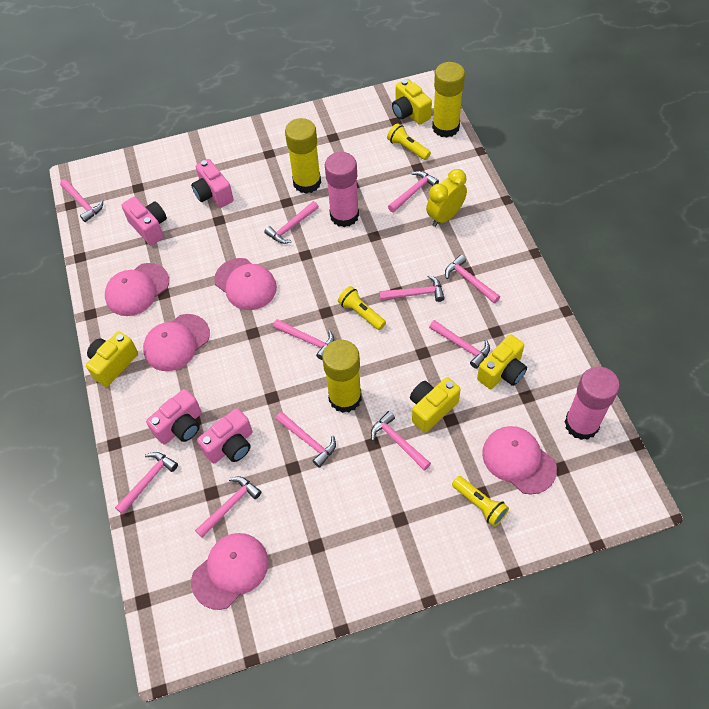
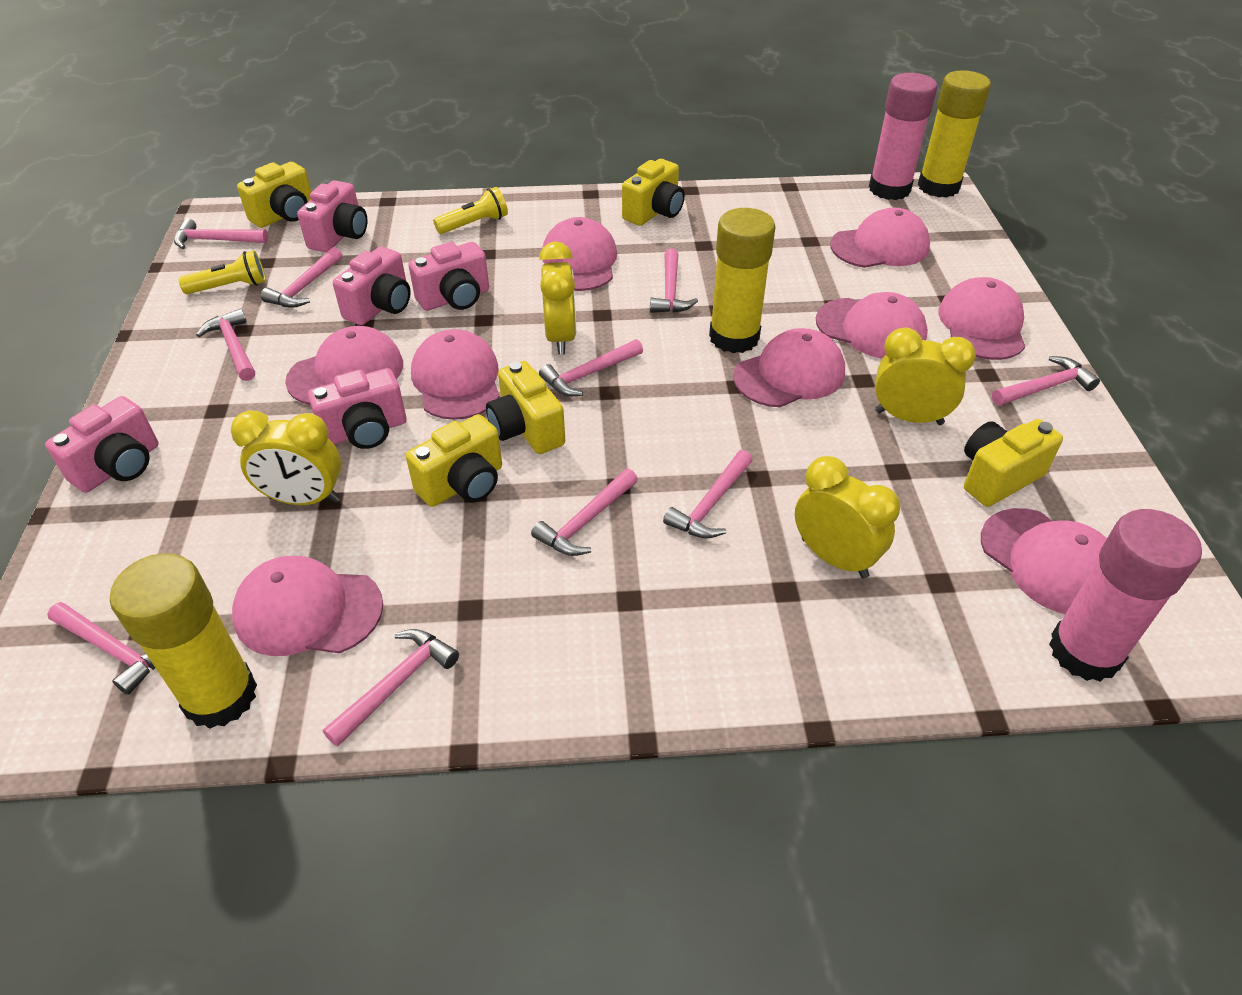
pink camera: [121,197,167,245] [146,389,202,444] [191,159,234,208] [197,408,252,463] = 4 -> [45,396,159,493] [297,180,367,252] [308,368,406,449] [333,246,411,325] [409,242,489,311] = 5
pink cap: [105,263,169,316] [143,314,210,371] [191,533,269,610] [214,258,277,310] [482,426,557,495] = 5 -> [232,556,383,656] [285,326,403,405] [411,329,500,420] [542,217,617,291] [733,328,845,407] [816,292,928,359] [831,208,930,268] [938,277,1025,360] [981,508,1107,614] = 9
pink hammer: [60,179,103,222] [115,452,178,514] [195,477,262,538] [264,201,319,244] [273,319,334,360] [276,412,336,468] [371,411,431,470] [379,275,445,302] [388,171,439,212] [429,320,490,369] [445,255,500,303] = 11 -> [47,602,155,695] [174,218,268,249] [197,308,255,381] [261,247,342,308] [323,629,459,747] [531,468,638,556] [539,339,643,396] [650,249,698,313] [663,450,753,538] [992,356,1100,406] = 10
yellow camera: [86,331,138,387] [392,79,432,125] [410,377,461,433] [477,334,527,389] = 4 -> [237,162,311,228] [406,414,502,507] [486,361,565,454] [622,159,685,226] [964,419,1063,507] = 5
yellow clock: [426,169,467,227] = 1 -> [231,410,341,505] [539,241,576,355] [795,456,900,579] [875,327,976,425] = 4
yellow flashlight: [338,286,386,330] [387,123,431,160] [452,476,509,527] = 3 -> [178,250,266,294] [433,187,508,234] = 2

